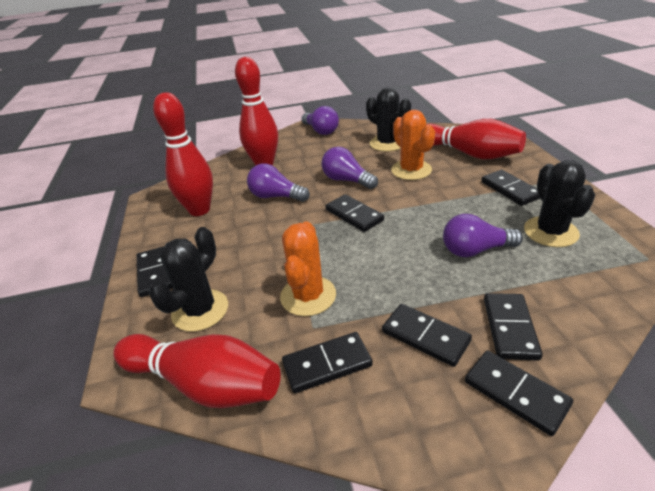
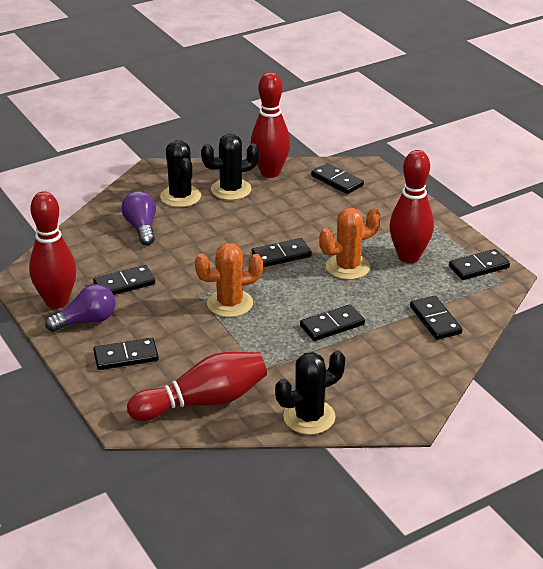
purple light bulb: [247,163,310,202] [301,106,339,135] [322,147,378,189] [443,214,523,257] = 4 -> [45,284,115,332] [121,191,156,245] = 2

